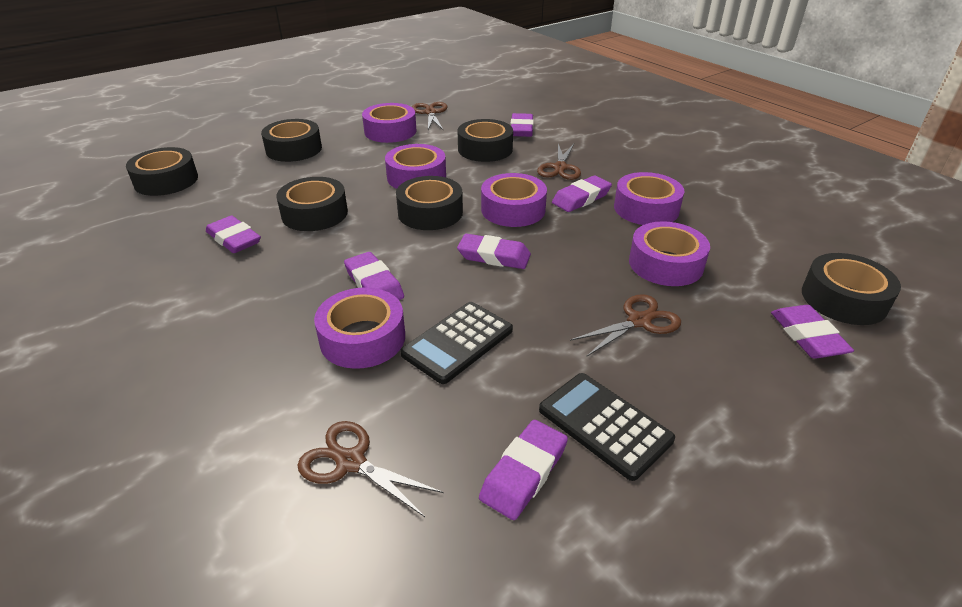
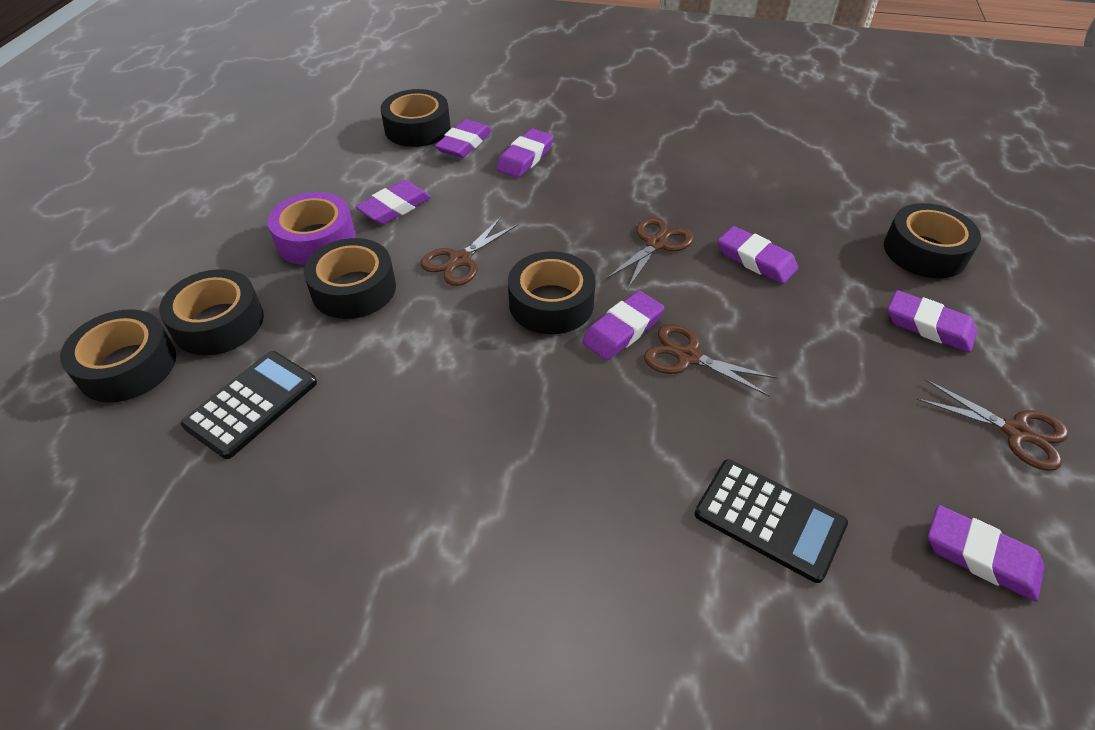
purple tape: [314,287,405,369] [362,103,416,143] [385,144,446,189] [481,173,547,227] [614,172,685,225] [629,221,710,286] = 6 -> [268,192,356,265] = 1

